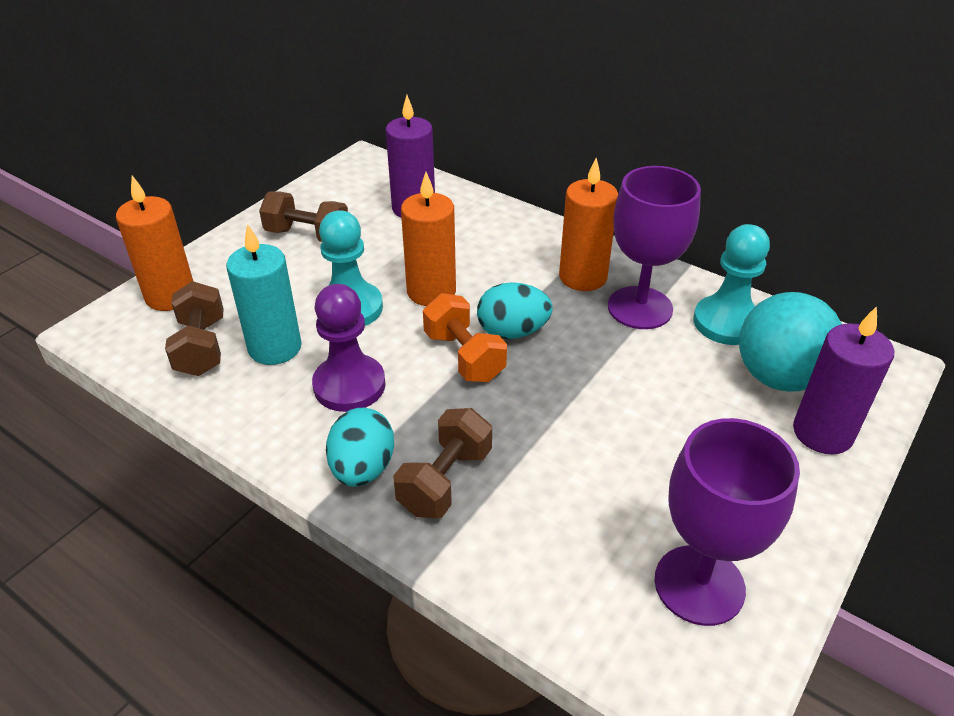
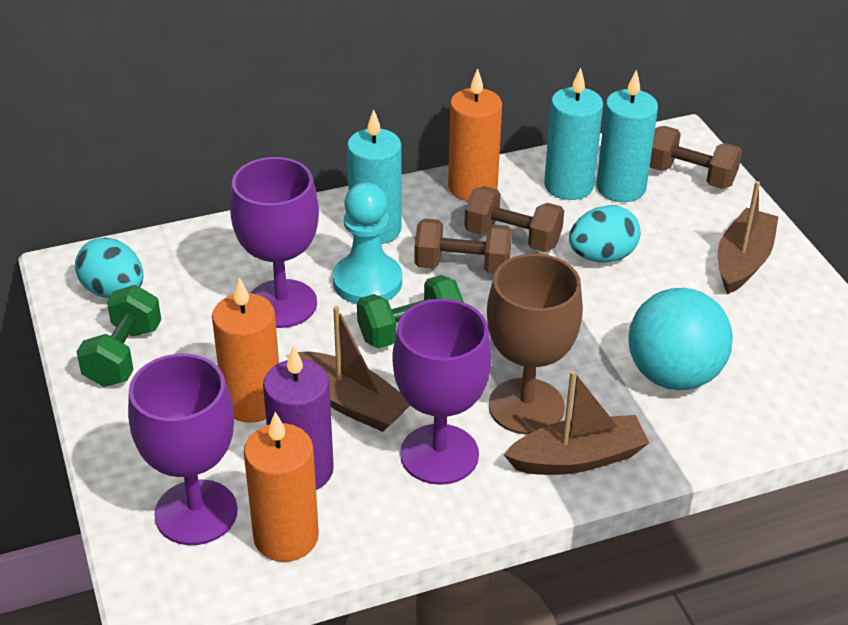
brown boat: none = 0 -> [298,306,410,432] [504,370,649,475] [718,181,778,294] = 3
brown goblet: none = 0 -> [487,254,583,434] = 1
green dumbbell: none = 0 -> [76,285,161,387] [357,275,464,349] = 2
orange dumbbell: [423,293,507,382] = 1 -> none = 0
purple candle: [386,95,435,218] [793,306,894,454] = 2 -> [263,345,334,490] = 1
purple goblet: [608,166,701,329] [655,418,800,626] = 2 -> [128,354,238,545] [230,157,319,328] [392,299,492,485] = 3
purple pawn: [312,284,385,412] = 1 -> none = 0
turquoise candle: [226,224,302,365] = 1 -> [347,109,402,244] [544,67,603,200] [597,70,658,202] = 3
turquoise pawn: [319,211,383,326] [693,224,770,345] = 2 -> [333,182,402,304] = 1

